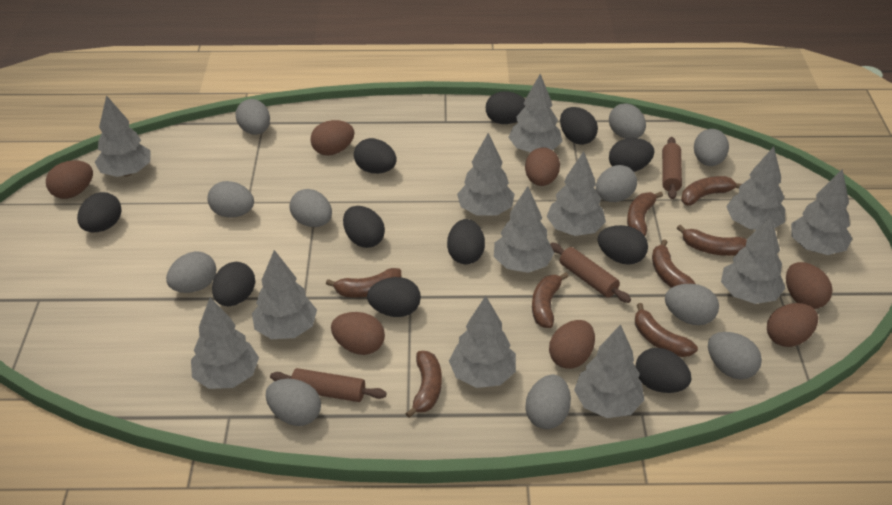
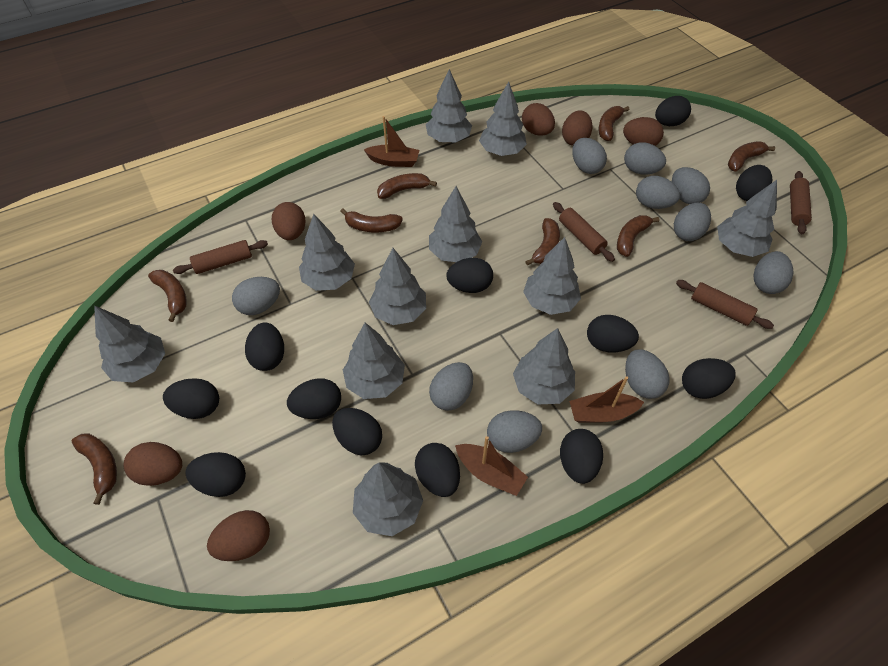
black egg: [77,192,122,232] [212,262,255,306] [343,206,385,248] [354,138,397,174] [367,277,421,317] [447,219,485,264] [486,91,525,124] [560,107,598,145] [598,225,648,265] [609,138,654,172] [636,348,691,393] = 11 -> [163,378,219,419] [185,452,246,497] [245,322,284,371] [287,378,341,419] [332,408,382,456] [415,443,460,497] [446,258,493,293] [560,429,603,484] [587,315,639,352] [655,96,691,126] [682,358,736,399] [736,165,772,201] = 12
brown boat: none = 0 -> [364,116,419,167] [455,436,528,496] [569,376,644,423] = 3
brown egg: [46,160,93,199] [310,120,355,156] [331,312,385,355] [525,147,560,186] [549,320,595,369] [767,303,818,347] [786,262,833,309] = 7 -> [124,442,182,486] [207,510,270,561] [272,202,306,240] [522,103,555,136] [562,110,592,146] [623,117,664,146] = 6
brown rolling pin: [270,368,387,402] [550,243,631,303] [662,137,682,199] = 3 -> [173,240,268,274] [553,202,615,262] [676,280,774,329] [790,171,812,234] = 4
grey egg: [166,251,216,293] [207,181,254,218] [236,99,270,135] [266,379,321,426] [289,189,332,227] [525,375,571,429] [596,165,637,202] [609,103,646,139] [665,284,719,325] [694,129,729,166] [708,332,762,379] = 11 -> [232,277,280,315] [429,362,473,411] [487,410,542,453] [572,138,607,174] [624,142,666,175] [625,349,669,399] [636,176,680,209] [672,167,710,204] [674,203,711,241] [754,251,794,294] = 10
grey tree: [95,95,151,177] [191,298,259,389] [252,250,317,339] [449,296,516,388] [457,133,515,216] [494,186,554,273] [508,74,563,153] [547,151,606,236] [574,324,644,418] [721,216,785,304] [726,147,785,230] [791,169,853,255] = 12 -> [94,305,165,382] [299,214,355,291] [343,322,405,399] [353,462,423,536] [369,248,426,325] [426,69,472,143] [429,186,482,262] [479,82,527,156] [513,328,575,404] [523,237,581,315] [717,180,777,257] = 11

